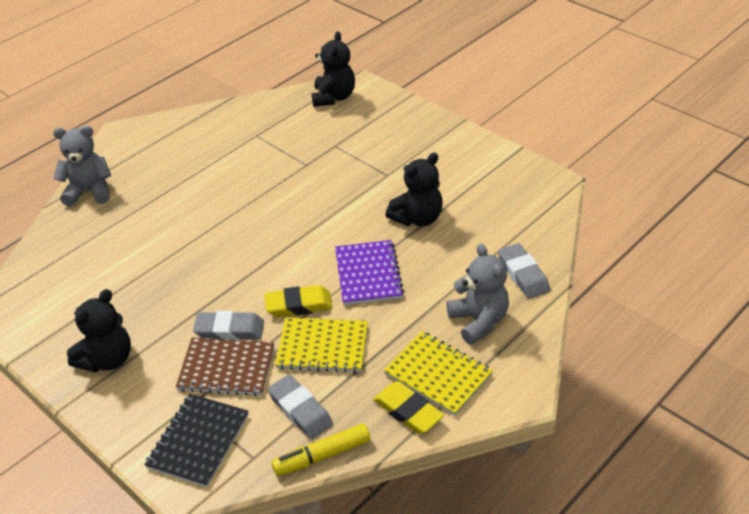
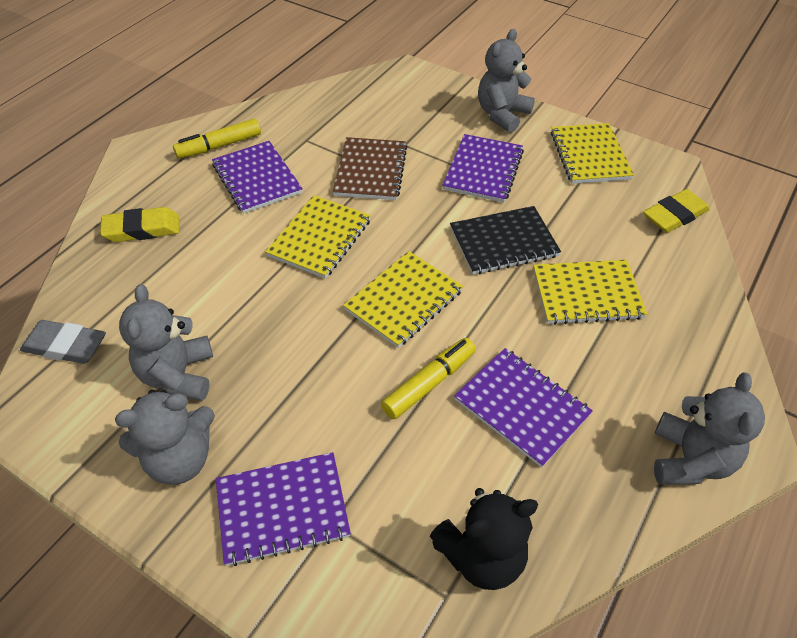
black teddy bear: [67,289,131,372] [312,31,355,107] [385,152,443,226] = 3 -> [430,488,538,590] = 1
grey eraser: [193,311,264,340] [268,375,333,439] [498,243,550,298] = 3 -> [20,320,106,364] = 1
grey teddy bear: [53,126,111,206] [446,244,509,345] = 2 -> [115,390,215,485] [119,284,213,401] [478,29,535,133] [654,373,765,485] = 4
purple notebook: [335,240,404,305] = 1 -> [212,141,303,214] [216,452,351,566] [442,134,524,202] [454,348,593,468] = 4
yellow marker: [272,424,370,476] = 1 -> [173,119,261,159] [381,338,476,419] = 2
yellow notebook: [275,317,368,373] [384,331,493,416] = 2 -> [265,195,371,279] [343,251,463,348] [533,260,647,325] [551,123,634,184] = 4

